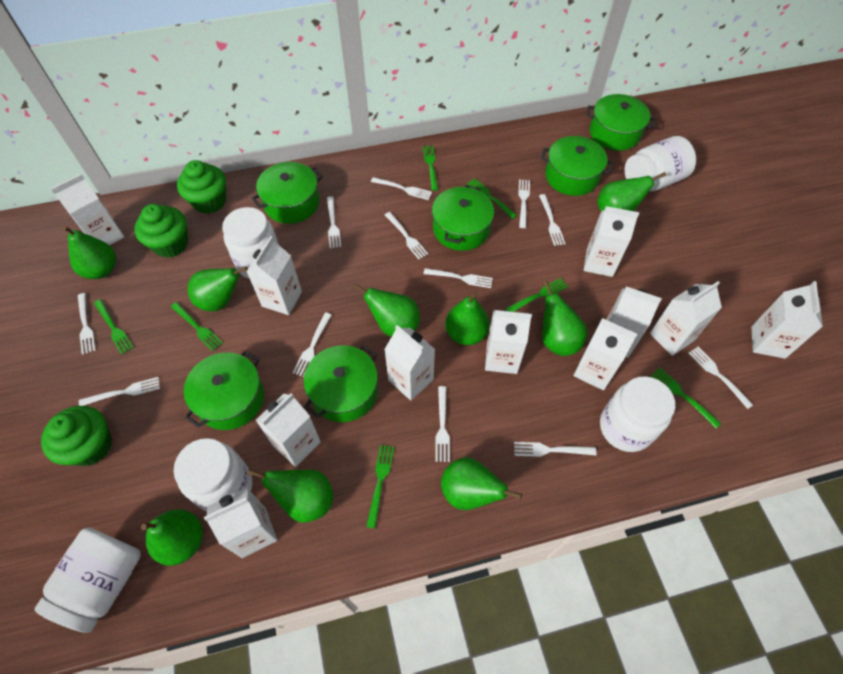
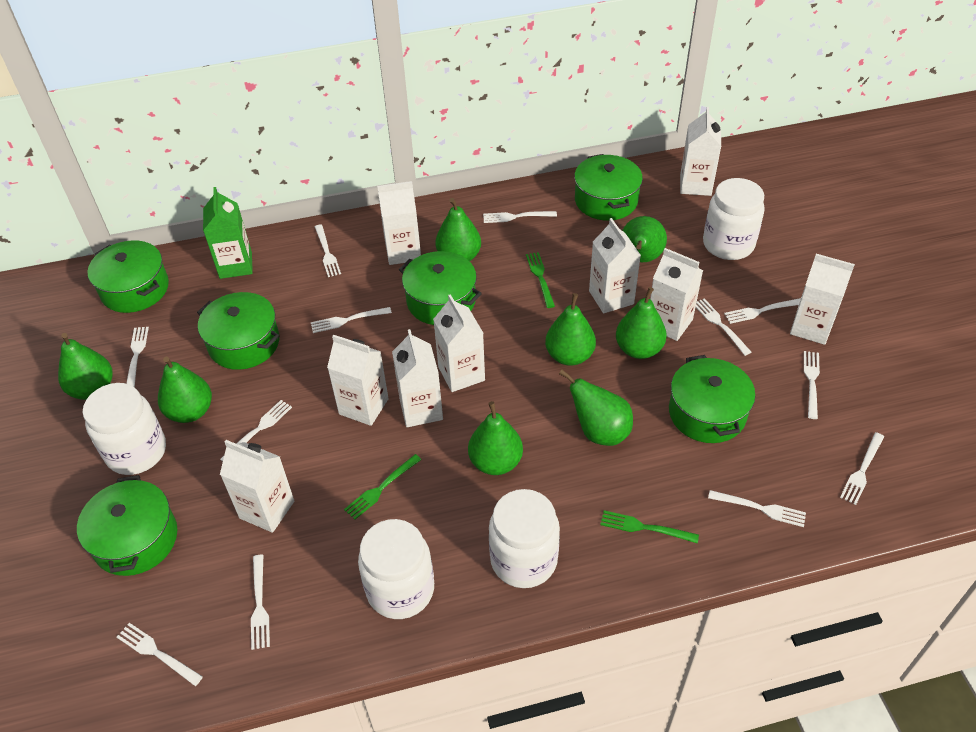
green carton: none = 0 -> [203,187,253,279] = 1
green cupcake: [41,406,112,466] [134,204,188,258] [177,160,226,214] = 3 -> none = 0
green fork: [94,299,134,355] [171,302,223,351] [366,445,394,528] [423,145,438,191] [467,178,517,219] [505,278,568,312] [651,368,721,428] = 7 -> [344,454,422,520] [526,252,555,308] [600,510,699,543] = 3
green pear: [62,226,116,279] [141,509,203,566] [188,266,248,312] [247,469,333,522] [353,283,420,337] [441,457,522,510] [445,292,490,345] [542,280,587,356] [597,172,666,211] = 9 -> [58,333,112,400] [158,357,212,423] [435,198,481,261] [468,401,523,475] [545,293,596,366] [559,370,633,446] [616,287,667,359] [622,216,667,262] = 8
white carton: [50,174,124,245] [204,488,278,558] [246,236,302,315] [256,393,321,467] [384,325,435,401] [485,310,532,374] [573,318,637,390] [584,206,639,277] [607,286,662,358] [650,281,722,356] [751,281,823,359] = 11 -> [220,440,294,533] [327,335,389,426] [377,181,421,265] [392,329,443,427] [433,294,485,392] [589,218,641,313] [650,248,703,341] [680,107,721,196] [790,254,855,345] = 9
white jar: [35,527,141,633] [173,438,252,512] [222,207,279,279] [600,376,675,452] [625,136,696,192] = 5 -> [83,383,166,475] [358,519,434,619] [489,489,560,588] [703,178,765,260] = 4

